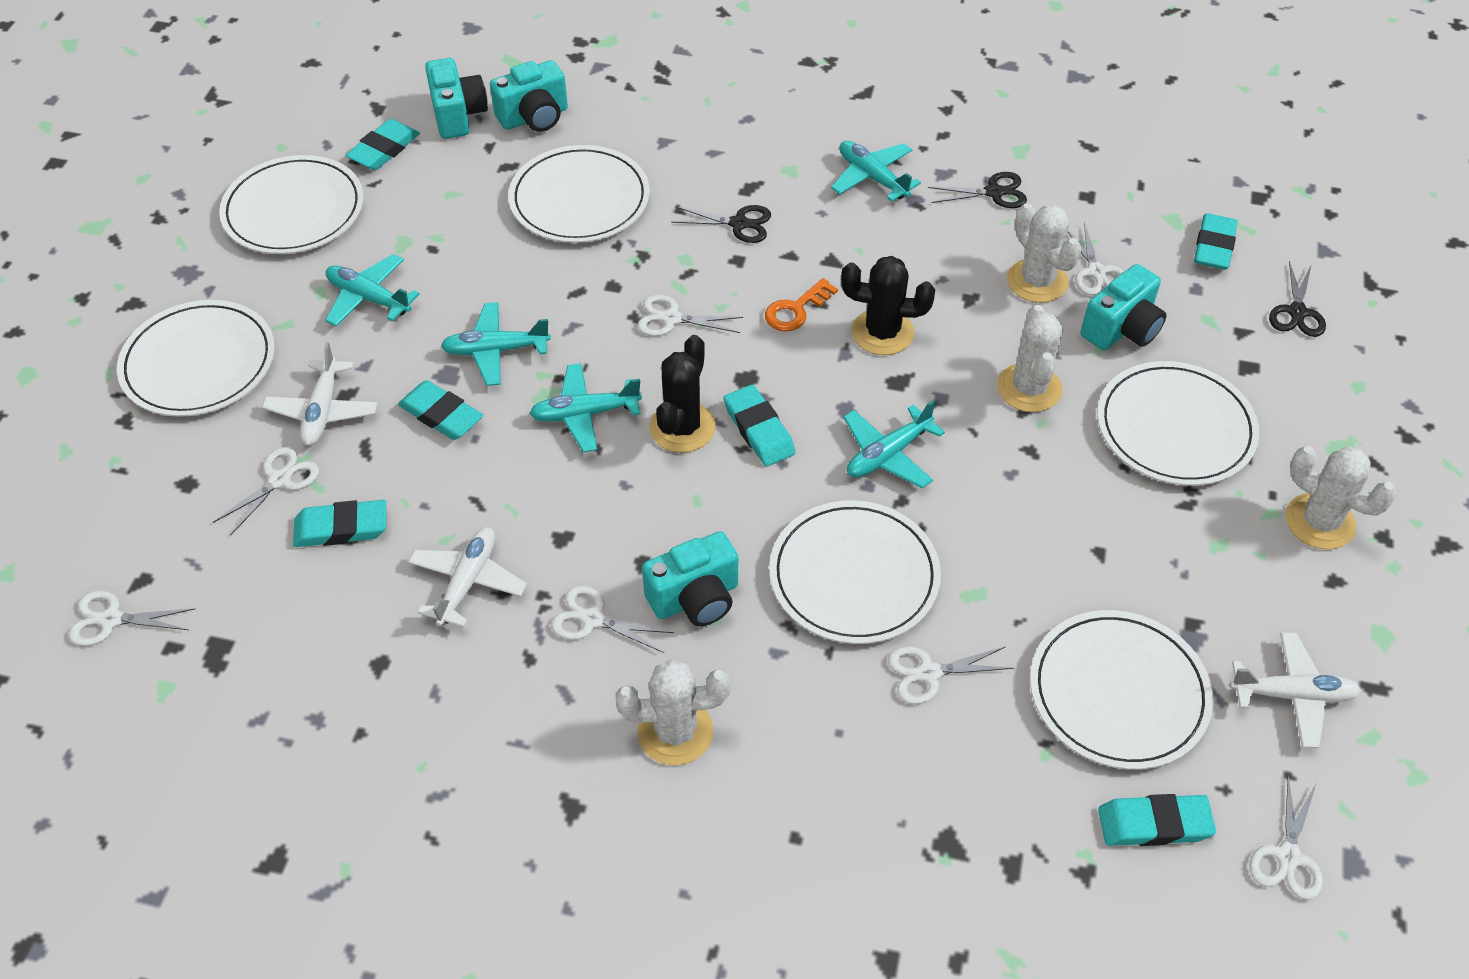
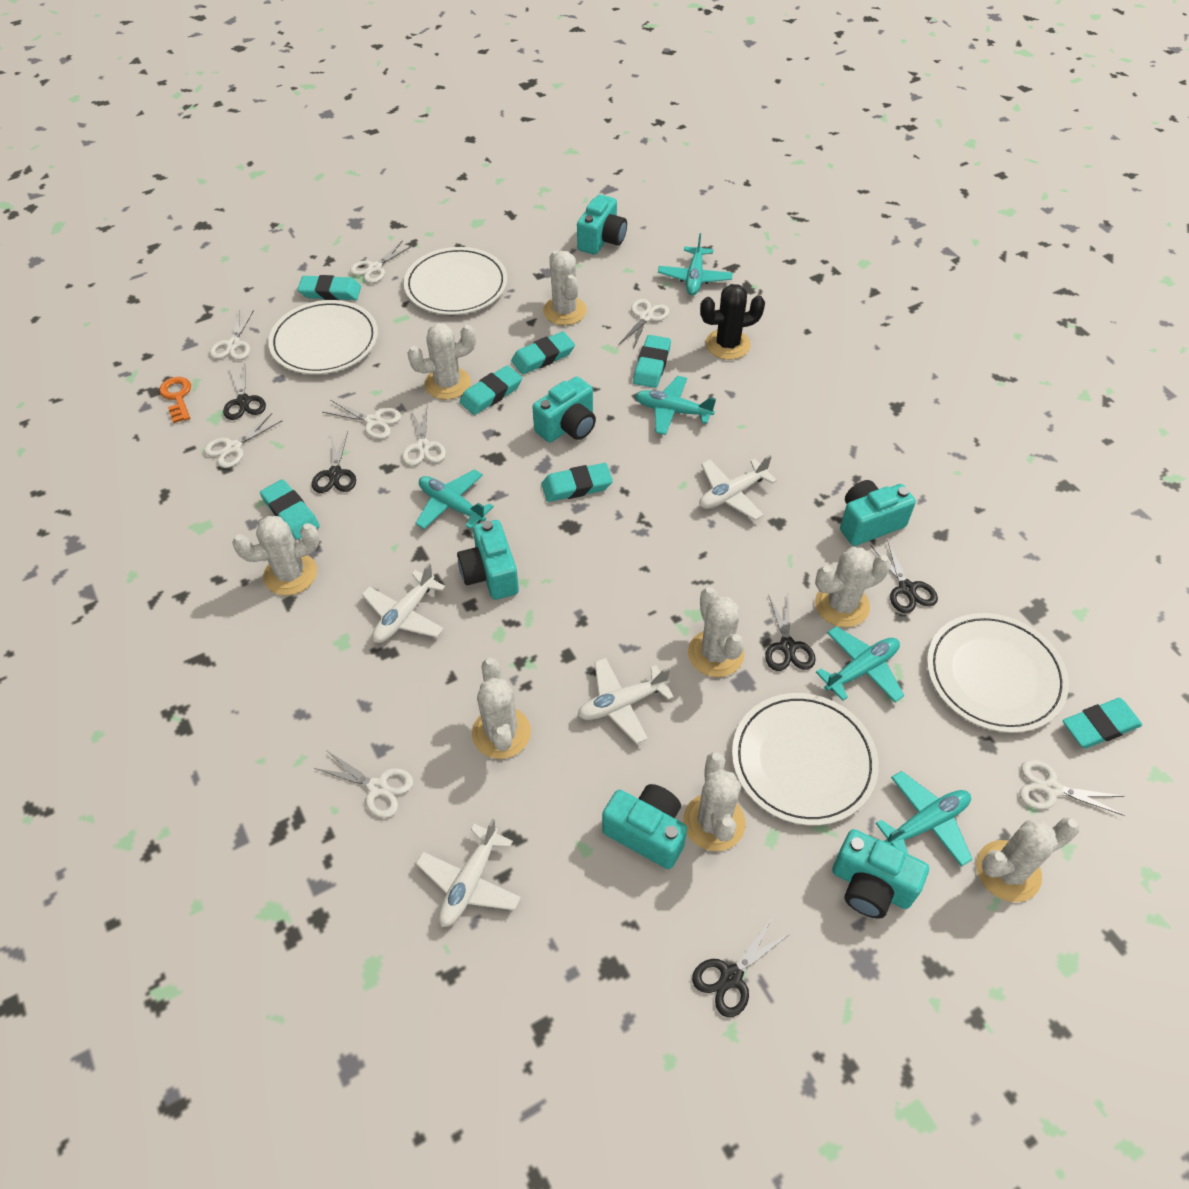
black cactus: [650,335,716,453] [841,256,935,355] = 2 -> [700,284,765,360] = 1
black scissors: [671,205,771,243] [928,172,1027,208] [1269,261,1326,337] = 3 -> [223,364,266,420] [312,431,356,493] [692,917,792,1017] [765,596,816,671] [870,539,938,613] = 5
turquoise camera: [425,58,488,139] [490,60,568,132] [642,531,738,626] [1080,264,1166,350] = 4 -> [457,520,519,600] [532,376,596,442] [577,194,627,255] [602,784,687,869] [832,829,929,919] [840,480,916,546] = 6
turquoise eraser: [293,500,386,547] [345,119,420,170] [398,380,483,440] [723,385,796,466] [1098,794,1216,846] [1194,213,1238,270] = 6 -> [260,479,320,540] [298,275,361,300] [460,365,522,415] [511,332,575,374] [541,463,613,502] [633,335,671,388] [1063,698,1142,748] = 7
white cactus: [615,660,731,765] [997,305,1063,412] [1007,203,1082,303] [1285,446,1397,549] = 4 -> [232,516,320,595] [407,323,476,400] [472,658,531,759] [543,251,587,325] [683,752,745,851] [688,587,744,677] [815,547,891,627] [976,818,1079,902] = 8
white plane: [262,342,378,446] [408,527,527,627] [1230,632,1361,748] = 3 -> [362,563,445,643] [416,819,521,927] [577,658,674,744] [699,455,777,520] = 4
white plate: [117,300,275,417] [219,155,364,254] [508,145,650,243] [769,500,941,644] [1030,610,1213,770] [1097,361,1260,486] = 6 -> [268,300,378,374] [404,247,507,315] [732,693,878,826] [927,613,1069,733] = 4
white scissors: [68,591,195,646] [213,447,319,536] [551,586,674,653] [637,295,743,336] [888,646,1014,704] [1068,222,1124,295] [1249,775,1323,900] = 7 -> [204,413,282,468] [210,310,254,360] [314,750,413,818] [322,400,401,439] [350,240,413,283] [402,407,446,466] [618,299,669,350] [1020,760,1125,816] = 8

